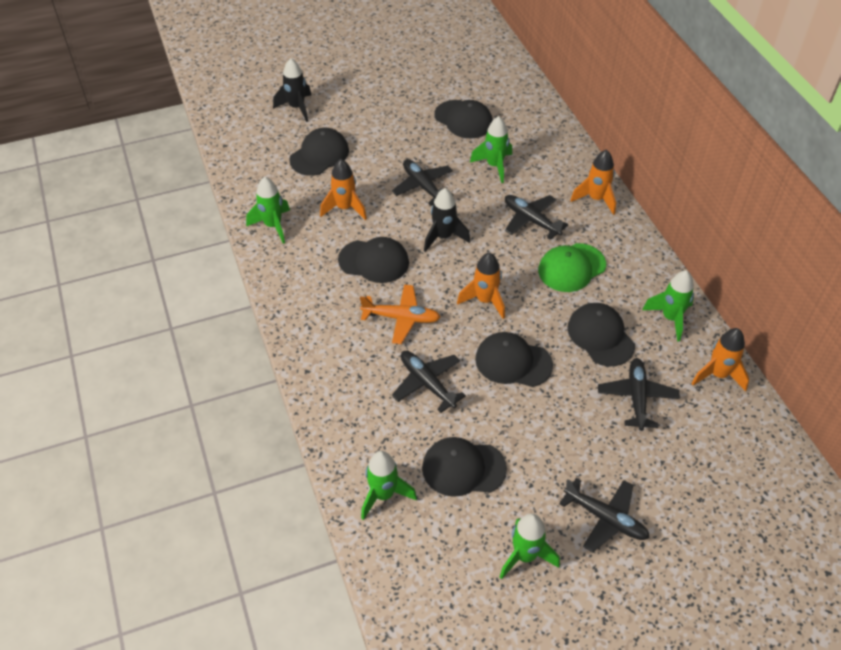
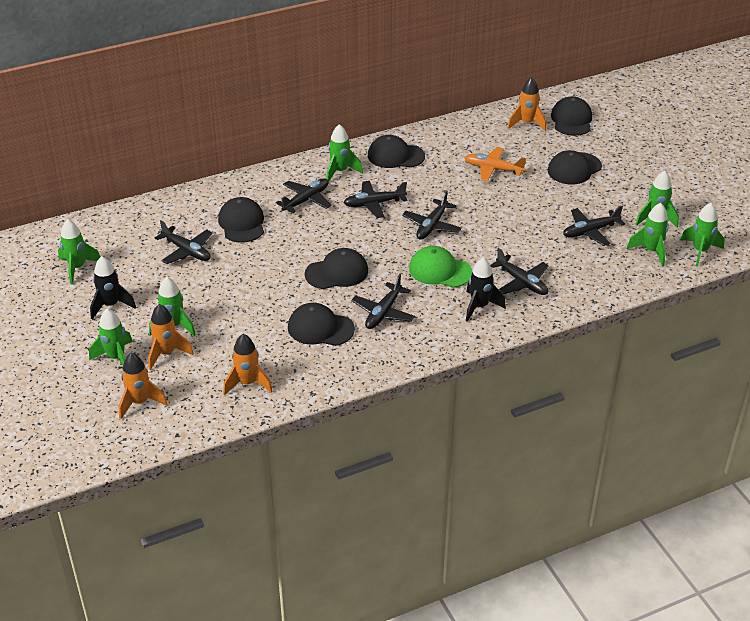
black plane: [392,159,453,206] [392,351,466,413] [505,195,569,240] [559,478,650,552] [598,358,680,431] = 5 -> [155,220,212,264] [276,178,332,213] [344,181,407,218] [352,274,415,329] [402,190,462,240] [490,248,549,295] [563,206,625,246] = 7
green rocket: [246,177,290,244] [361,451,417,520] [470,116,512,183] [500,514,560,579] [642,270,694,342] = 5 -> [58,219,100,284] [89,308,133,365] [149,277,196,336] [326,124,363,182] [627,203,669,267] [635,171,679,228] [680,203,725,266] = 7

